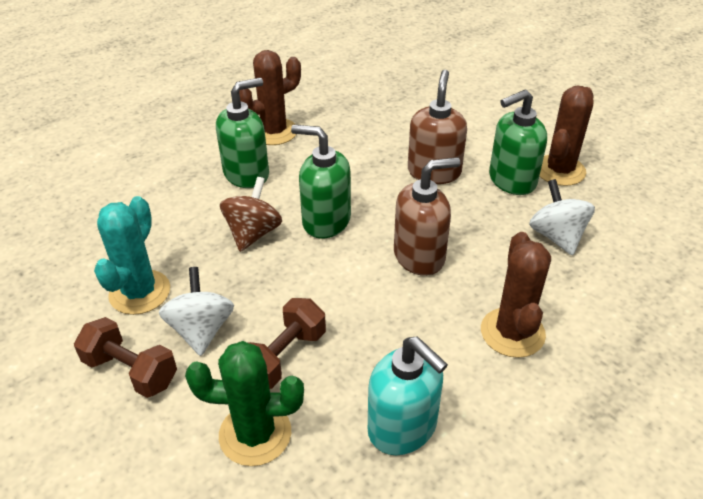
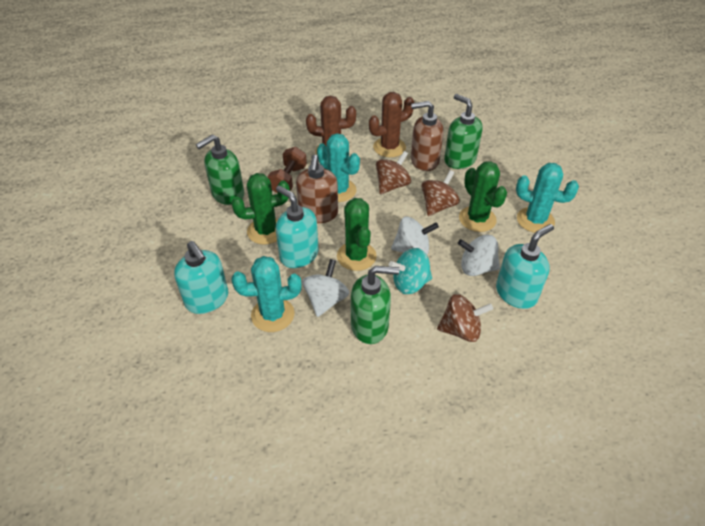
brown cactus: [239,50,301,145] [481,232,551,358] [539,86,594,186] = 3 -> [306,96,356,154] [369,92,414,157] = 2
brown dumbbell: [74,317,177,398] [247,298,326,389] = 2 -> [267,147,307,193] = 1
brown spinning top: [220,177,282,252] = 1 -> [376,151,411,194] [422,170,460,216] [437,294,493,342] = 3
green cactus: [185,341,304,466] = 1 -> [231,173,290,245] [337,198,377,271] [459,161,507,232] = 3
turquoise cactus: [94,196,170,315] = 1 -> [232,256,302,332] [317,133,360,202] [516,163,579,233] = 3
turquoise soap dispenser: [368,336,448,455] = 1 -> [174,241,228,314] [276,185,319,268] [496,224,554,309] = 3
turquoise spinning top: none = 0 -> [389,248,432,294] = 1
white spinning top: [159,267,234,356] [529,179,595,255] = 2 -> [302,259,349,317] [391,216,439,255] [458,235,500,276] = 3

